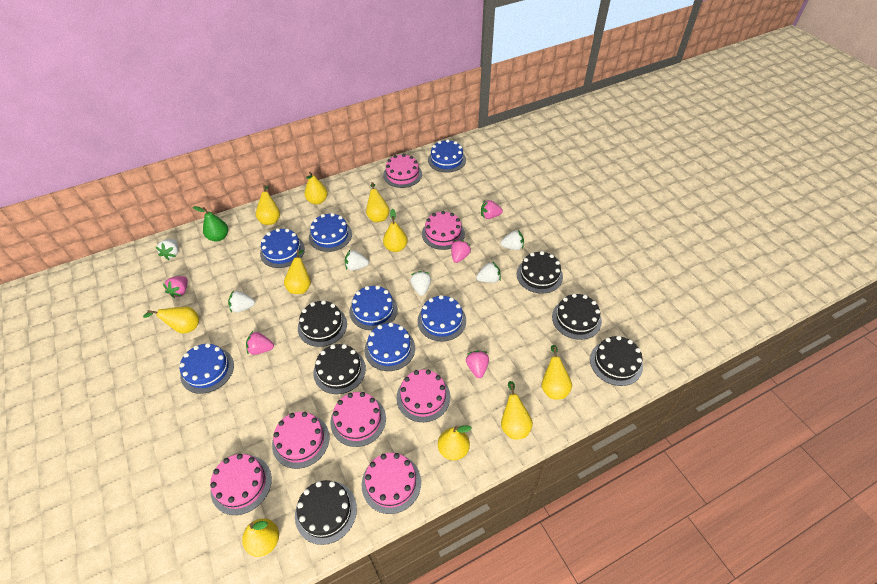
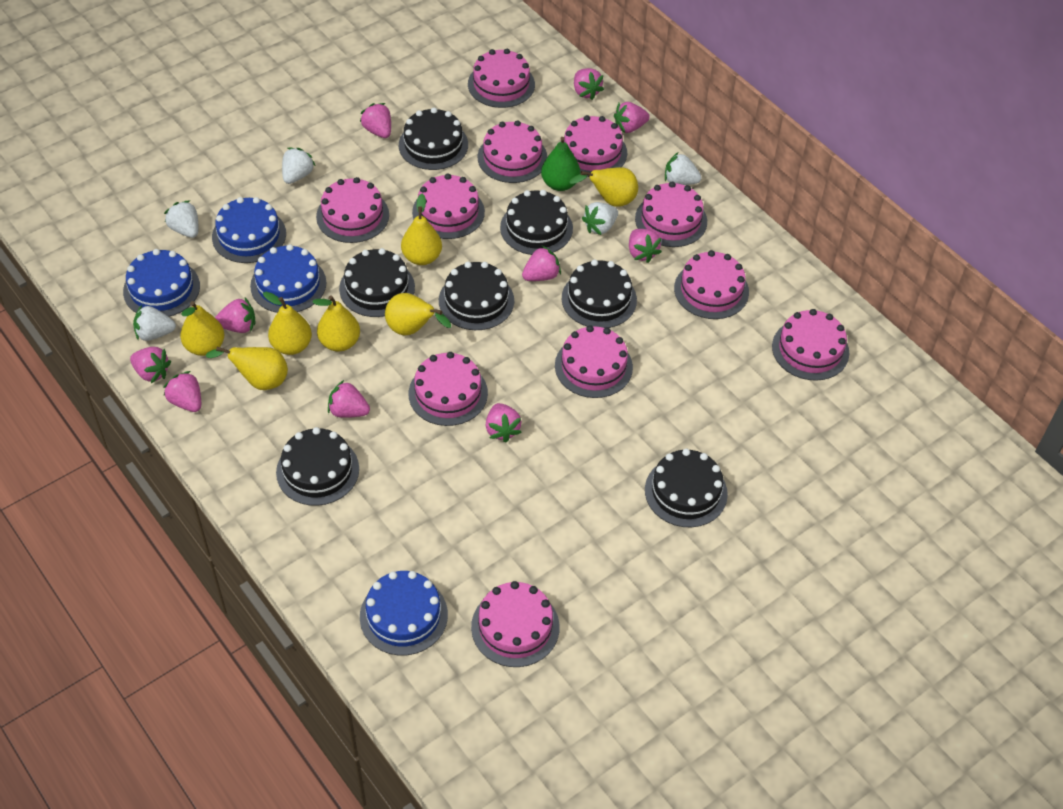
black cake: [295,480,357,545] [298,300,347,347] [313,344,366,394] [517,251,563,294] [552,293,602,340] [590,336,643,386] = 6 -> [276,427,359,506] [339,248,415,317] [399,108,468,170] [439,262,514,330] [500,190,573,255] [562,259,637,328] [645,449,728,527] = 7
blue cake: [179,343,234,394] [260,228,305,268] [309,213,352,252] [349,285,398,330] [365,322,415,371] [417,295,466,341] [428,139,466,173] = 7 -> [123,249,200,317] [212,197,286,263] [250,244,326,313] [360,571,448,656] = 4
pink cake: [210,454,272,515] [272,412,330,469] [330,392,386,447] [361,453,421,514] [383,154,422,188] [396,370,450,422] [422,211,465,250] = 7 -> [316,177,389,243] [408,352,488,426] [412,174,485,239] [468,49,535,108] [471,581,559,667] [478,120,547,183] [555,325,633,398] [560,115,627,177] [635,182,707,247] [674,250,749,319] [772,309,849,381] = 11
pink strawberry: [163,276,188,298] [246,331,274,355] [451,240,471,263] [466,351,489,378] [481,200,503,219] = 5 -> [130,347,171,383] [163,371,201,412] [215,298,255,333] [328,380,370,418] [360,103,391,138] [486,403,522,442] [522,246,561,281] [574,68,604,100] [614,102,650,133] [629,229,662,263] = 10
white strawberry: [156,239,178,260] [228,291,255,313] [345,250,369,271] [410,271,431,296] [476,261,501,283] [500,230,524,250] = 6 -> [133,305,176,341] [164,200,198,238] [282,148,315,184] [582,202,618,235] [665,152,702,185] = 5
yellow pear: [143,307,199,334] [242,519,279,557] [256,185,280,225] [284,250,311,294] [304,172,328,205] [366,182,389,222] [383,209,408,252] [438,425,472,460] [501,381,533,439] [542,345,572,399] = 10 -> [180,301,224,356] [205,347,288,390] [263,292,312,355] [312,296,360,351] [385,293,451,335] [401,194,442,265] [569,167,638,207] = 7

